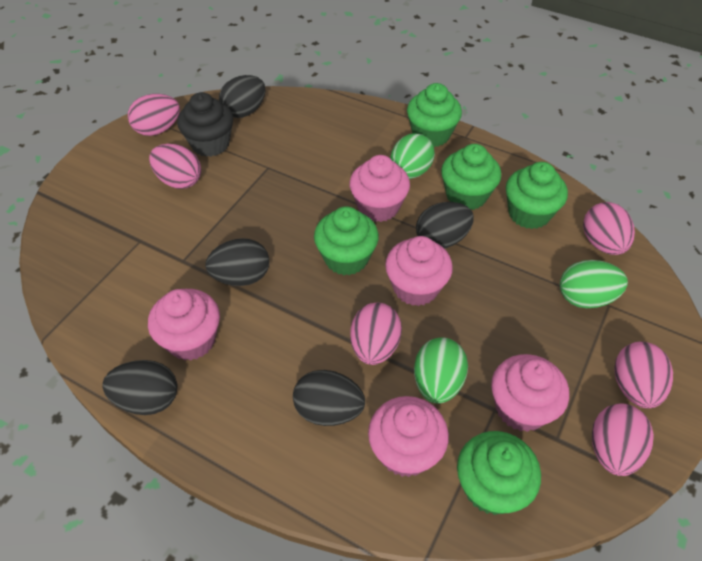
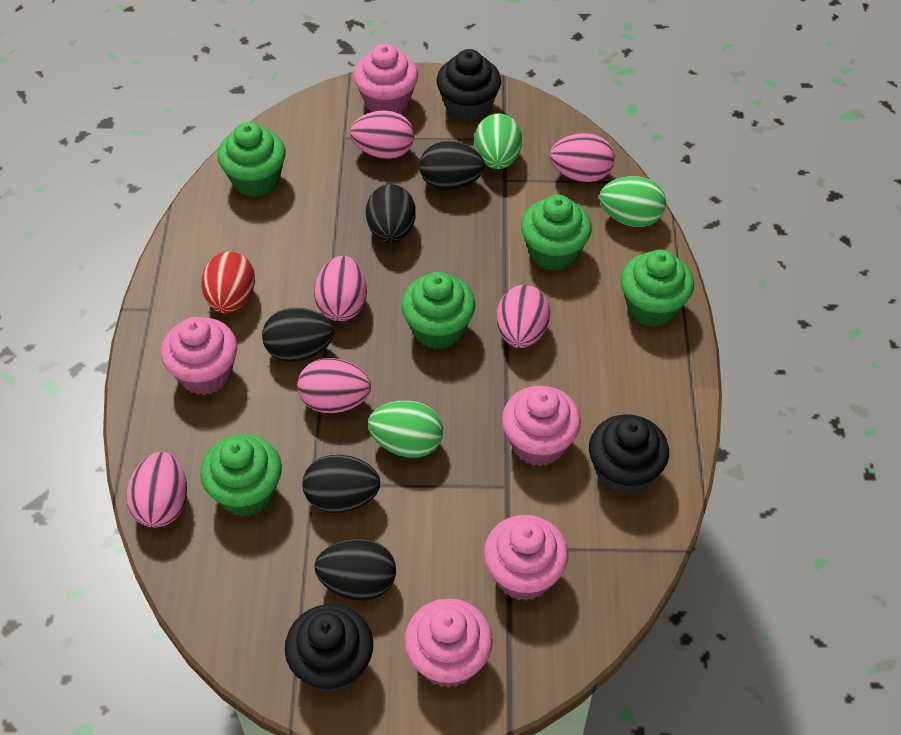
black cupcake: [177,92,233,157] = 1 -> [285,604,373,694] [436,49,501,123] [589,414,669,496] = 3
red egg: none = 0 -> [202,252,255,313] = 1

